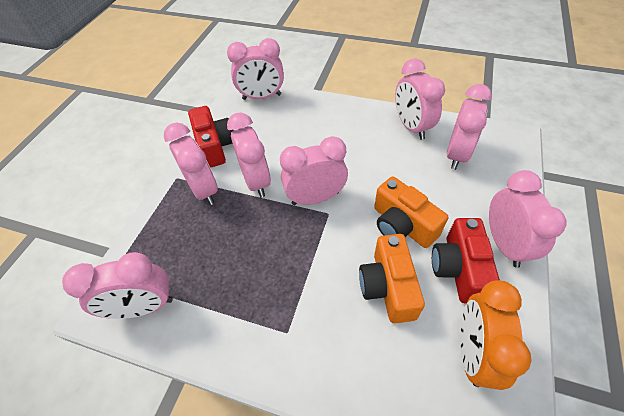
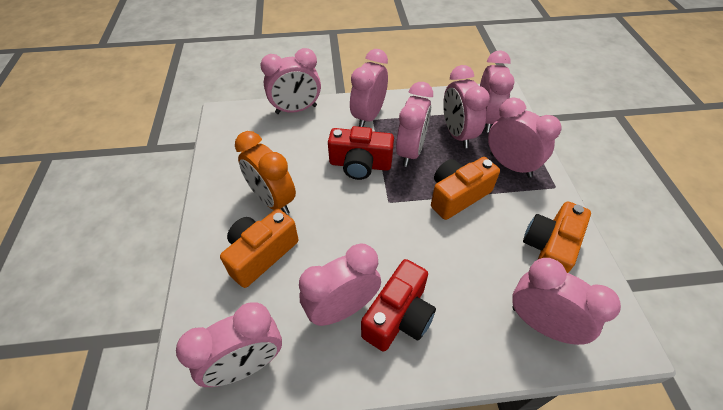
orange camera: [359,234,425,323] [374,177,448,248] = 2 -> [220,209,299,288] [431,157,500,220] [523,201,591,273] = 3
pink clock: [62,252,173,319] [164,123,218,205] [227,38,284,100] [227,112,271,198] [280,136,348,205] [395,59,445,140] [447,84,492,170] [489,170,567,268] = 8 -> [176,302,282,387] [261,48,321,114] [299,243,381,326] [350,49,388,127] [396,82,433,167] [443,65,490,148] [480,50,515,133] [488,98,562,178] [512,258,621,345] = 9

